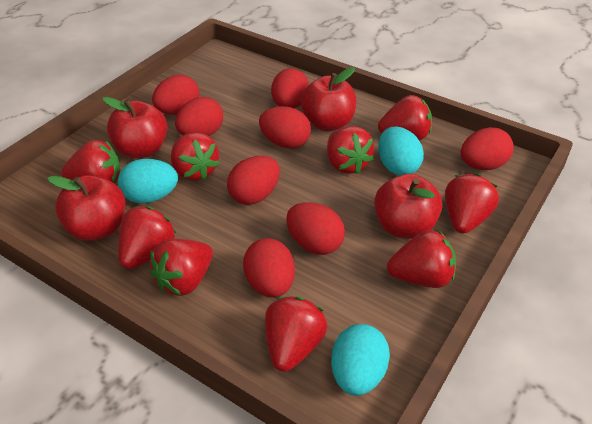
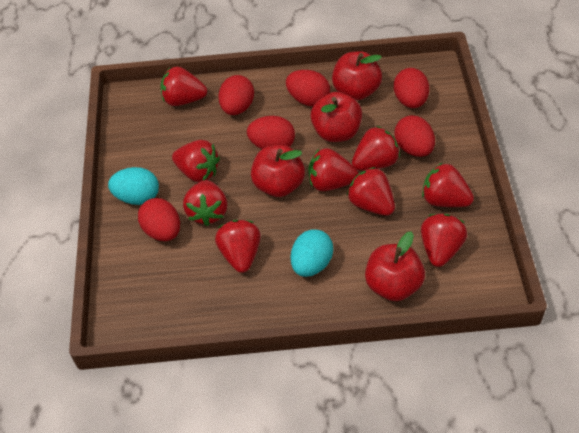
red egg: [152,75,200,115] [175,97,223,136] [227,156,280,205] [243,238,295,298] [259,106,311,149] [271,68,309,108] [286,202,345,255] [461,127,514,170] = 8 -> [138,198,180,241] [218,75,254,115] [247,116,295,149] [286,70,330,106] [394,68,429,108] [395,115,435,157] = 6
turquoise egg: [118,159,178,203] [331,324,390,396] [378,126,424,175] = 3 -> [108,167,159,205] [291,229,333,277] = 2

